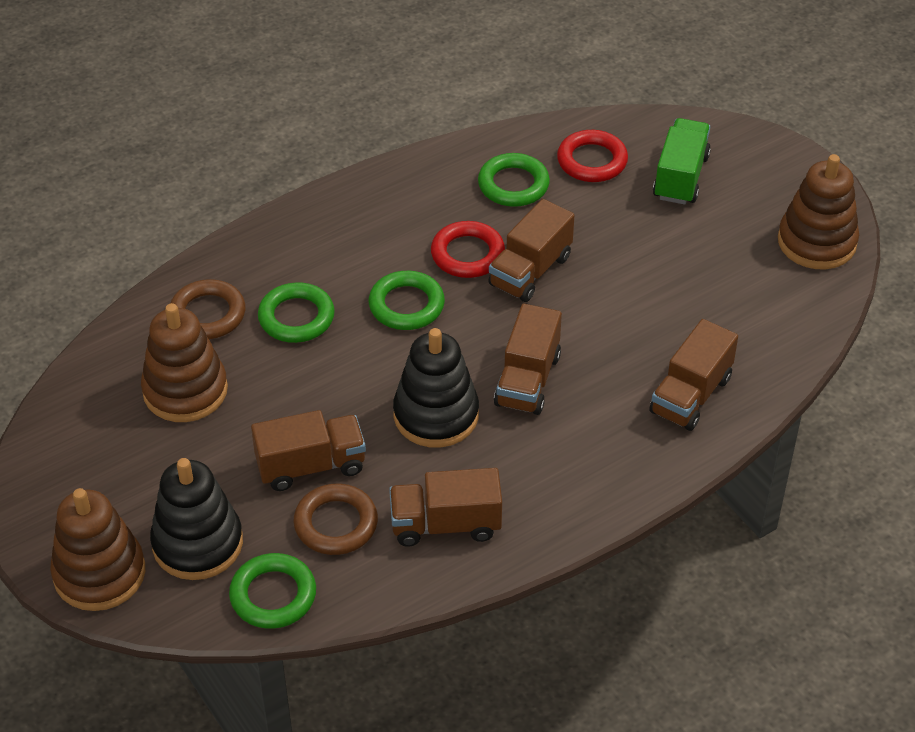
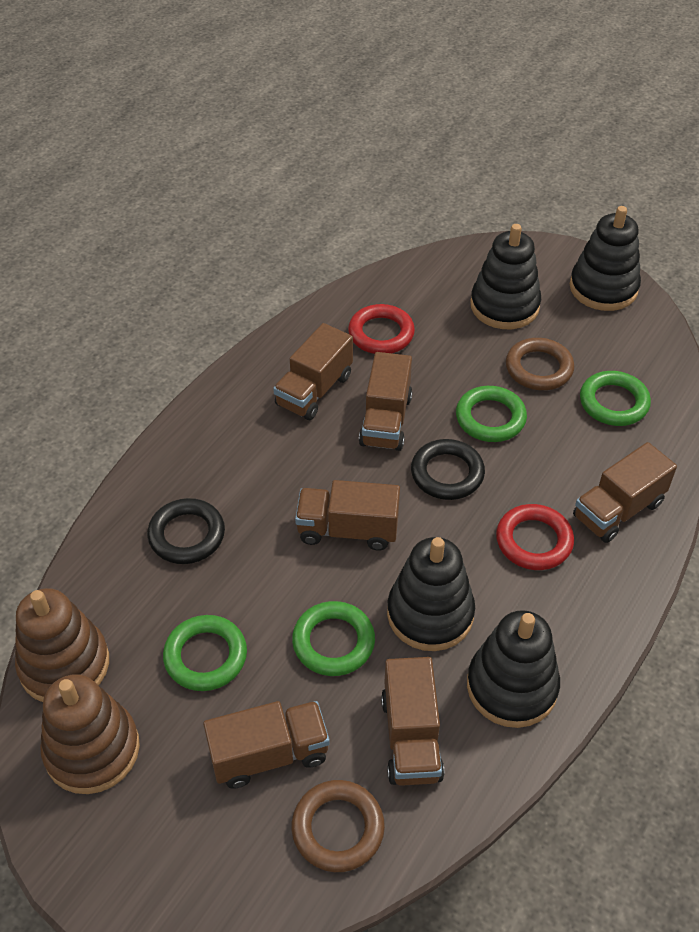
black ring: none = 0 -> [147,498,225,564] [411,439,485,500] = 2
black stacking toy: [150,458,243,580] [393,328,479,448] = 2 -> [387,537,475,651] [467,610,560,728] [470,224,541,329] [570,206,641,311] = 4
brown stacking toy: [50,488,145,611] [141,303,228,422] [778,154,859,269] = 3 -> [15,588,109,702] [40,674,140,794] = 2
brown truck: [251,410,366,491] [389,468,502,547] [488,199,575,302] [494,304,562,415] [649,319,738,431] = 5 -> [203,701,330,789] [273,323,353,420] [295,480,400,551] [359,352,412,451] [381,657,444,786] [573,442,677,543] = 6
green truck: [653,118,711,205] = 1 -> none = 0

